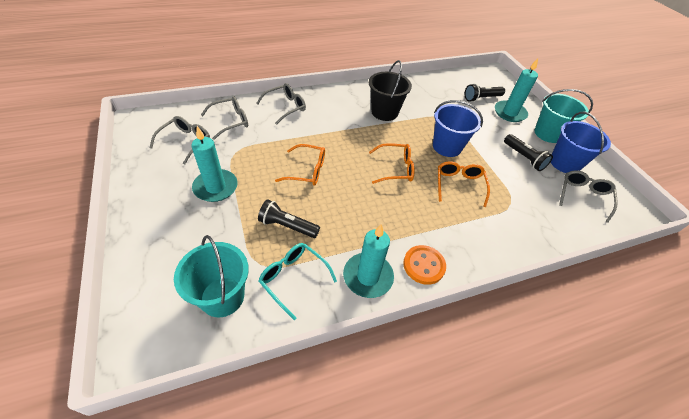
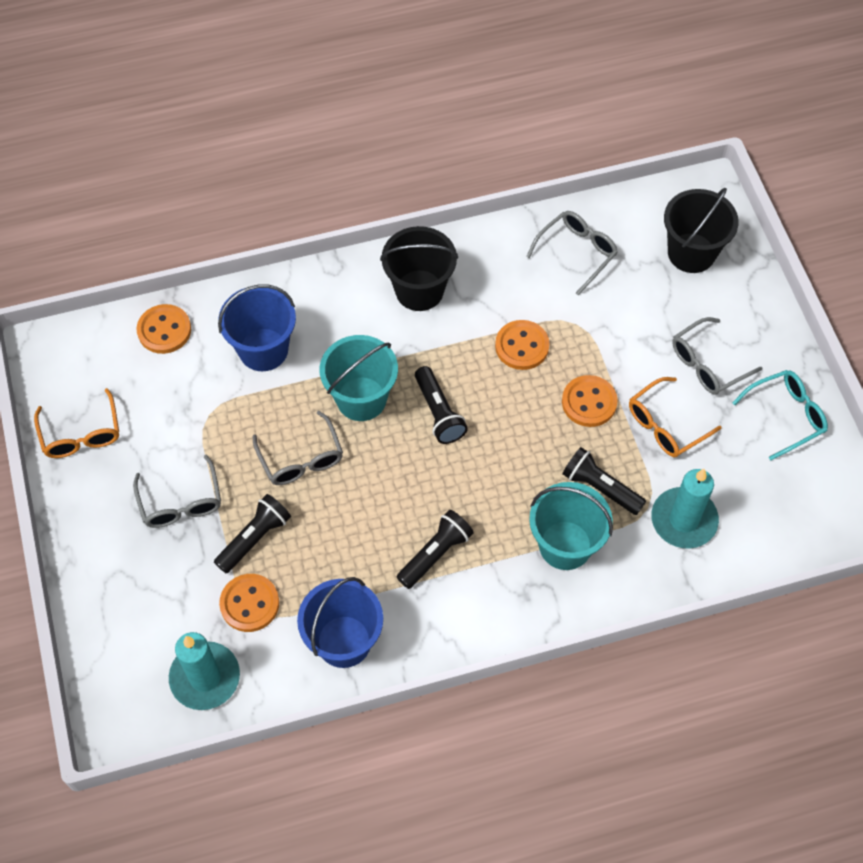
black bucket: [369,60,412,121] = 1 -> [380,226,458,311] [664,188,739,273] = 2
black flashlight: [258,199,320,238] [465,84,505,102] [504,134,553,171] = 3 -> [214,494,291,573] [397,510,474,589] [415,366,468,444] [562,447,646,515] = 4
orange button: [403,245,446,285] = 1 -> [136,304,191,354] [219,574,279,632] [495,320,550,370] [562,375,618,427] = 4
orange glasses: [275,144,325,185] [369,143,414,184] [438,161,490,207] = 3 -> [34,388,119,458] [629,377,722,457] = 2
turquoise candle: [191,126,238,202] [343,223,394,298] [495,58,538,122] = 3 -> [169,632,240,710] [651,469,719,549] = 2

